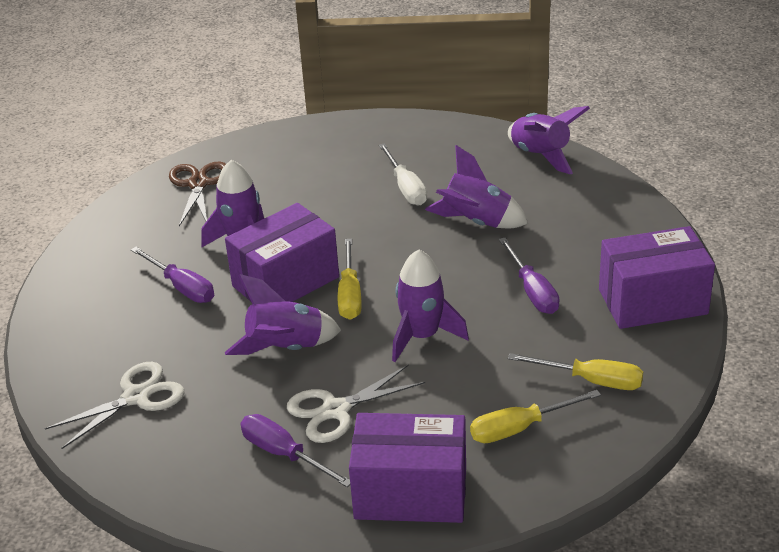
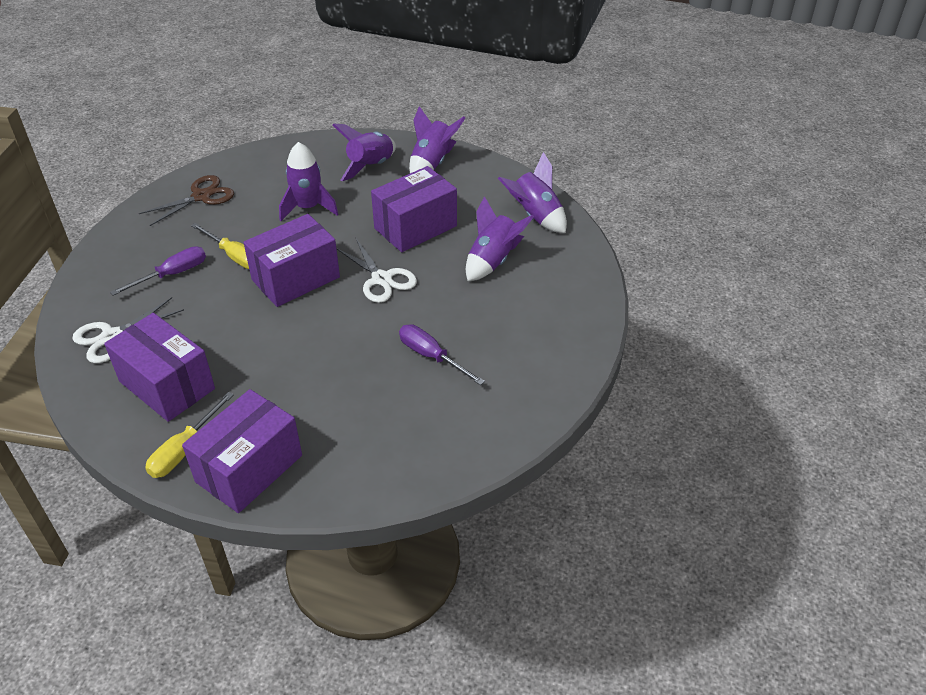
purple box: [225,203,339,302] [349,413,466,523] [599,226,715,329] = 3 -> [104,313,215,422] [182,389,302,513] [243,214,340,307] [371,166,457,252] = 4
purple screwdriver: [131,247,214,303] [240,414,350,487] [499,238,559,314] = 3 -> [110,246,206,296] [399,324,485,385] = 2
white screwdriver: [379,143,427,206] = 1 -> none = 0
yellow screwdriver: [338,239,362,320] [470,390,601,443] [508,353,643,390] = 3 -> [145,392,234,478] [191,223,249,269] = 2

